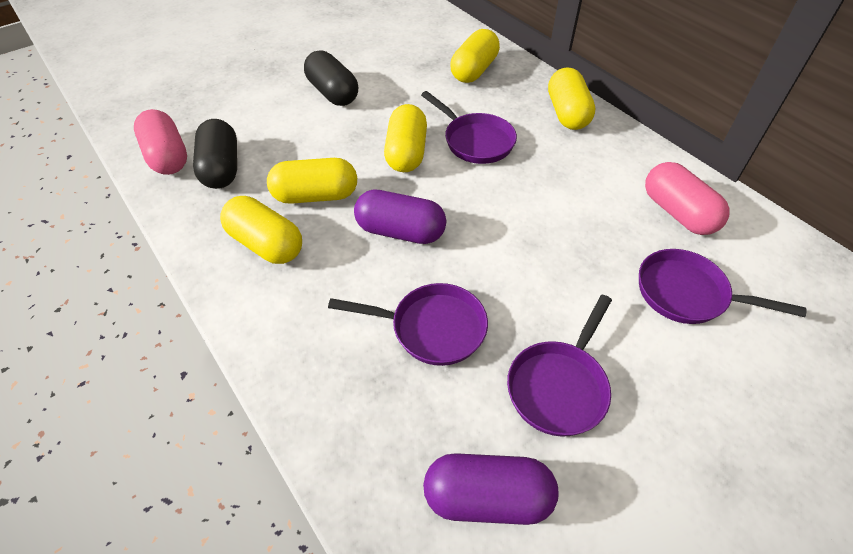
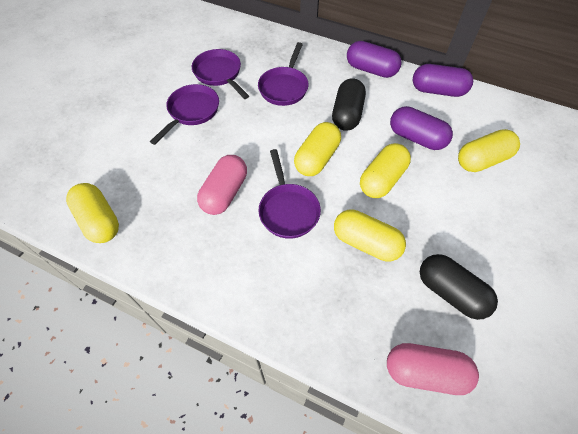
purple capsule: [354,190,446,244] [423,453,558,525] = 2 -> [347,41,402,78] [390,106,453,150] [413,64,473,97] = 3

